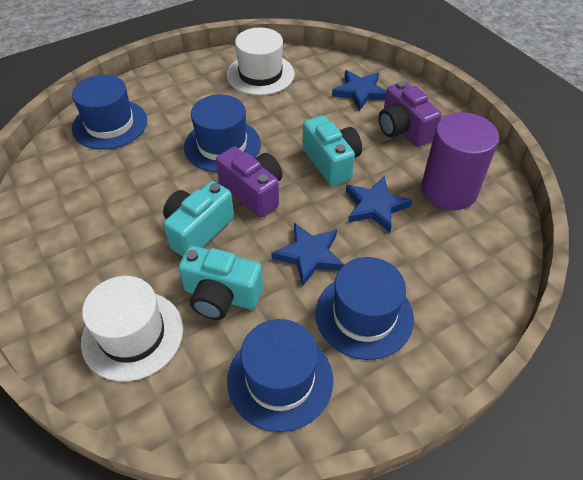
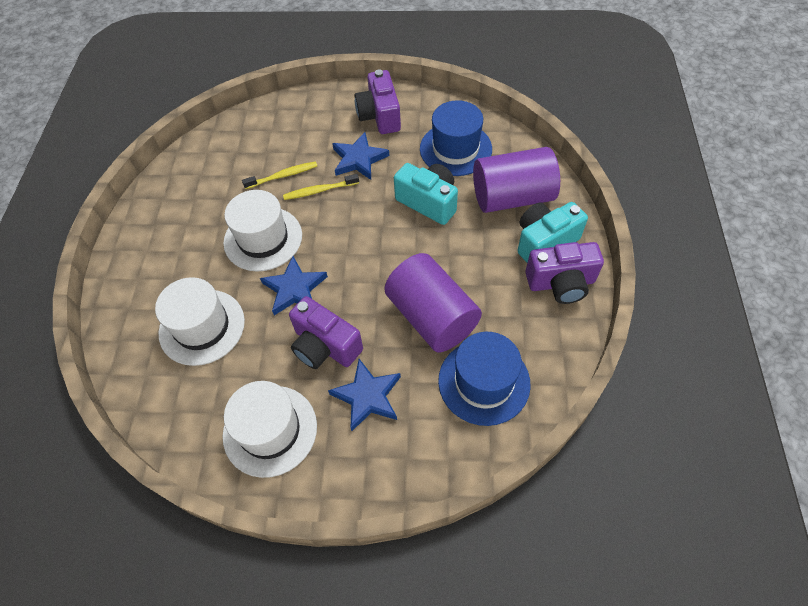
blue hat: [72,75,147,150] [184,95,261,172] [227,319,333,432] [315,257,414,360] = 4 -> [420,100,492,176] [438,332,531,426] = 2
purple camera: [216,147,283,218] [379,81,441,147] = 2 -> [289,296,363,369] [354,69,401,134] [525,242,604,304] = 3
purple cylinder: [421,112,499,210] = 1 -> [384,253,482,352] [473,147,560,213] = 2
turquoise camera: [163,181,234,257] [178,246,263,320] [302,115,362,186] = 3 -> [394,163,458,225] [517,202,588,263] = 2
white hat: [81,276,183,382] [227,28,295,96] = 2 -> [155,277,245,366] [223,190,302,271] [223,381,317,478] = 3
yellow toothbrush: none = 0 -> [242,161,317,189] [283,174,359,200] = 2

